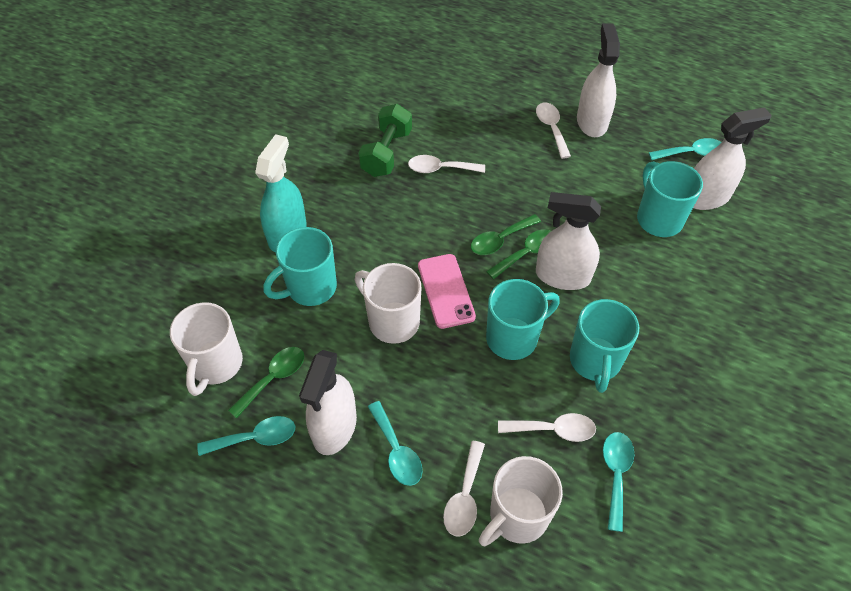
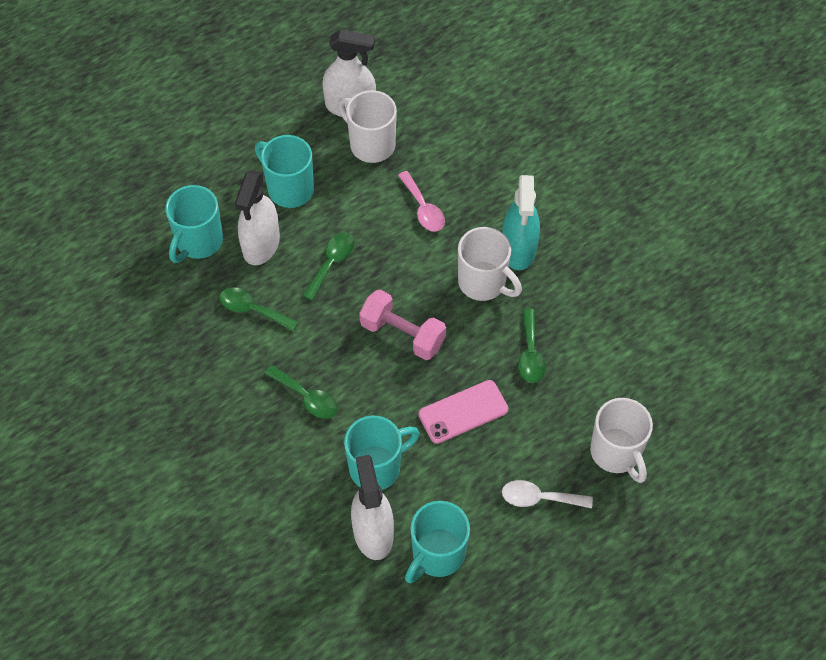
green dumbbell: [358,104,412,177] = 1 -> none = 0
green spoon: [228,347,304,418] [471,214,541,255] [486,229,551,279] = 3 -> [219,287,298,331] [265,365,338,419] [302,233,354,301] [518,309,546,383] = 4
pink dumbbell: none = 0 -> [359,290,446,360] = 1
pink spoon: none = 0 -> [398,171,445,232] = 1
turquoise spoon: [197,416,295,456] [368,401,423,486] [603,432,634,532] [648,138,721,160] = 4 -> none = 0
white spoon: [408,155,485,173] [443,441,485,537] [498,413,596,442] [536,103,571,159] = 4 -> [502,480,593,508] = 1
white spray bottle: [299,350,357,455] [536,192,601,290] [577,23,620,137] [693,107,772,210] = 4 -> [235,170,280,265] [323,29,376,117] [351,455,394,560] = 3

